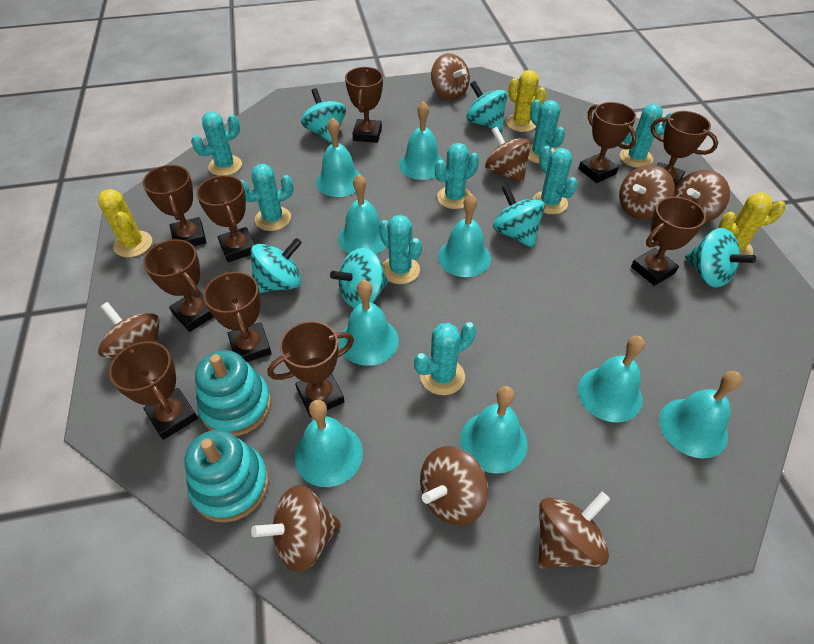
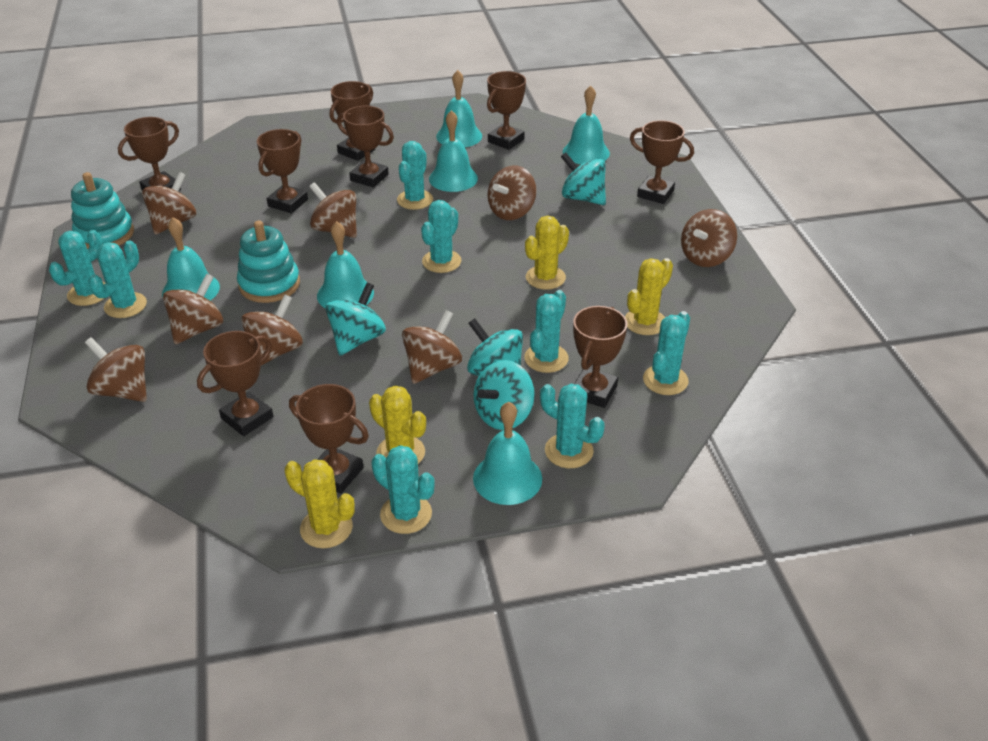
brown trophy: [109,341,198,440] [143,165,206,246] [143,239,213,332] [196,175,255,262] [203,271,272,362] [267,321,354,417] [345,67,383,143] [579,102,637,183] [631,197,706,286] [651,111,718,187] = 10 -> [118,117,181,191] [197,331,274,436] [257,129,308,213] [289,384,369,494] [330,81,375,161] [337,106,394,188] [487,71,526,150] [573,306,627,408] [630,120,694,204] = 9
turquoise bell: [294,400,363,487] [316,117,362,197] [338,174,386,254] [339,280,399,366] [399,101,444,180] [438,194,491,277] [460,386,528,474] [578,336,645,423] [659,371,742,458] = 9 -> [162,217,220,300] [317,221,374,309] [429,110,478,192] [436,70,482,147] [473,402,542,505] [563,86,610,164] = 6
turquoise spinning top: [251,238,302,293] [301,88,346,144] [330,248,388,308] [466,81,507,132] [493,185,545,248] [685,228,756,288] = 6 -> [325,283,386,356] [467,318,523,376] [474,360,535,430] [561,152,606,205] = 4
yellow cactus: [98,189,152,257] [506,70,546,132] [719,192,786,255] = 3 -> [285,459,355,548] [369,385,426,464] [525,216,569,290] [625,258,673,335] = 4

